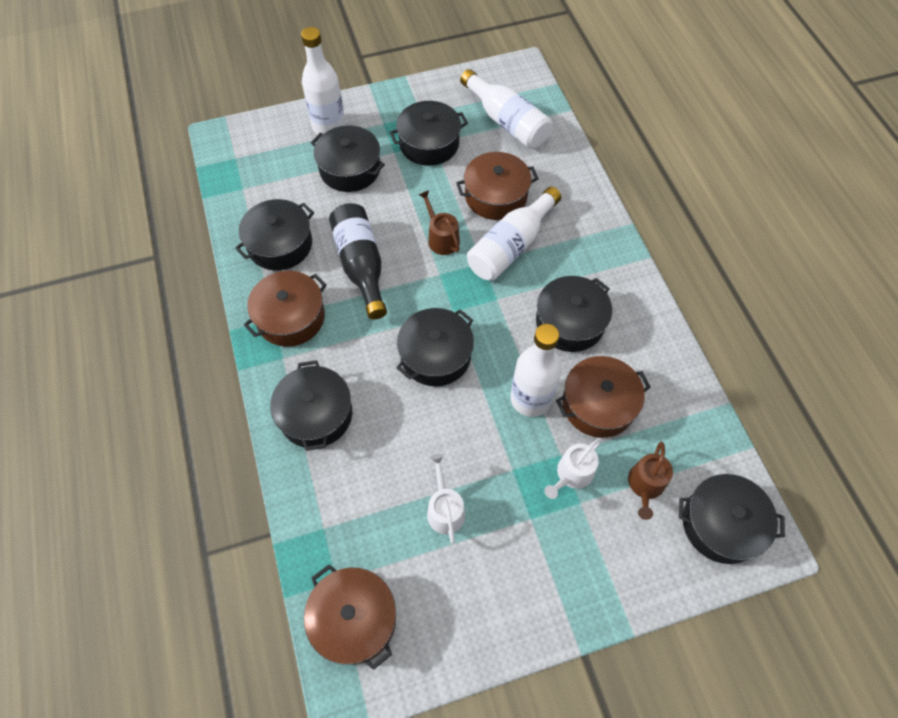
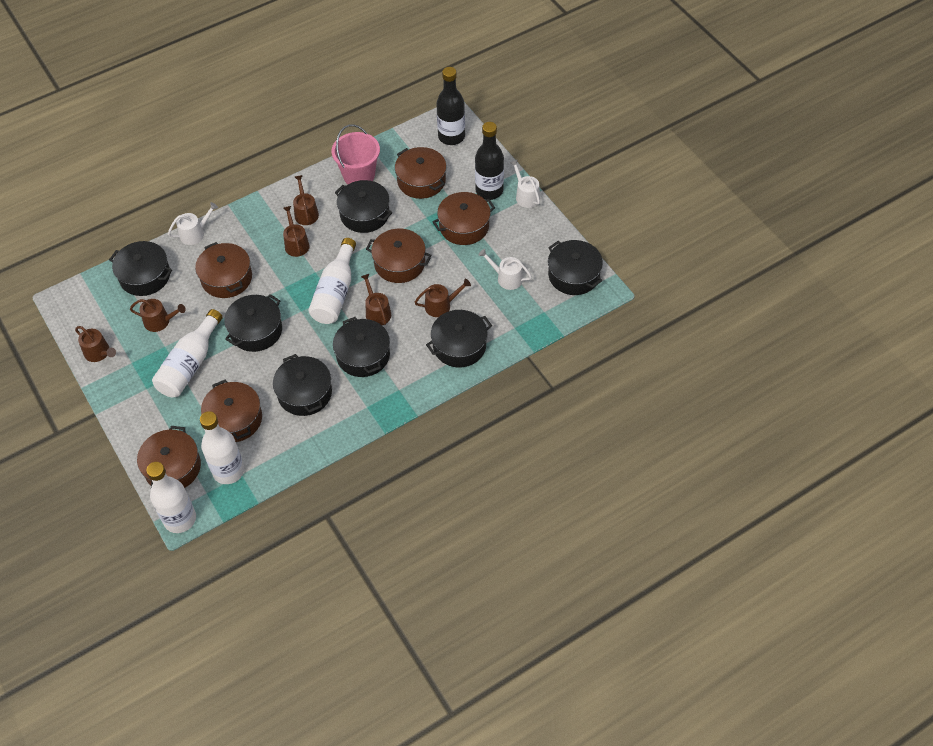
black bottle: [329,203,387,319] = 1 -> [437,67,465,145] [475,122,504,200] = 2
brown pot: [244,271,327,347] [304,564,396,670] [456,152,539,220] [556,356,651,438] = 4 -> [137,426,201,488] [195,242,252,298] [201,380,262,442] [366,229,432,283] [395,147,446,199] [433,192,495,245] = 6
brown watering can: [419,190,460,255] [628,442,673,520] = 2 -> [75,326,116,362] [130,299,186,332] [283,206,310,257] [293,175,319,225] [361,274,391,325] [415,279,471,317] = 6
pink bucket: none = 0 -> [331,124,380,184] = 1
white watering can: [427,454,466,544] [544,438,602,499] = 2 -> [168,202,218,245] [479,249,532,290] [510,160,540,208] = 3

